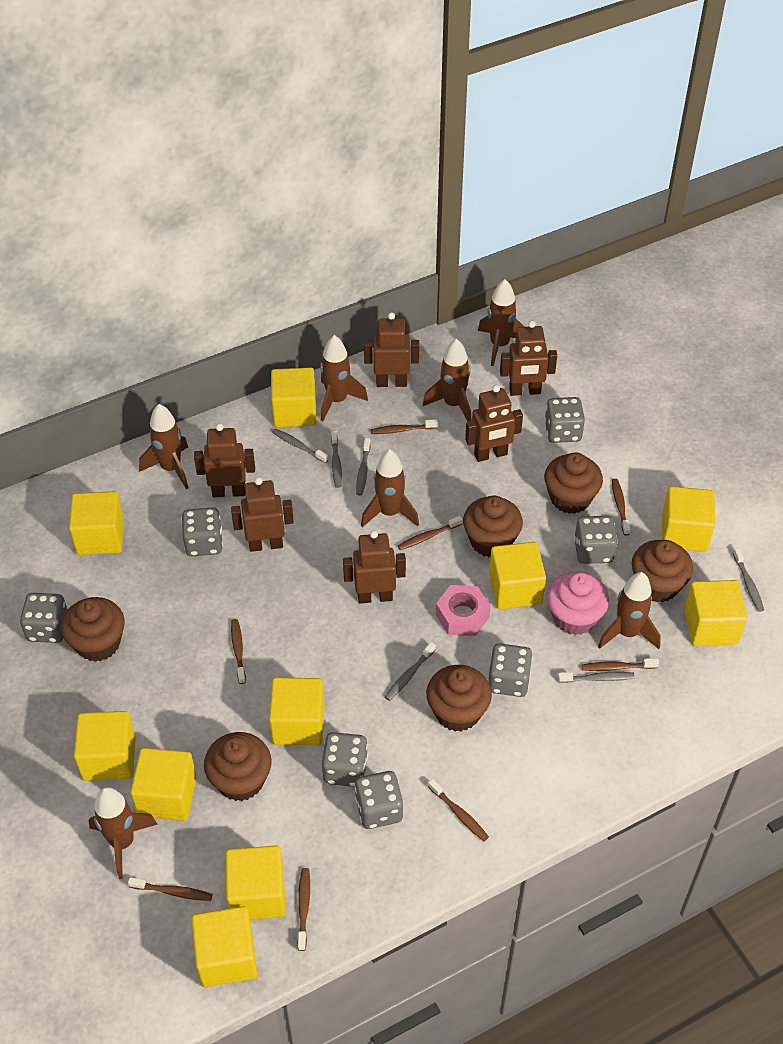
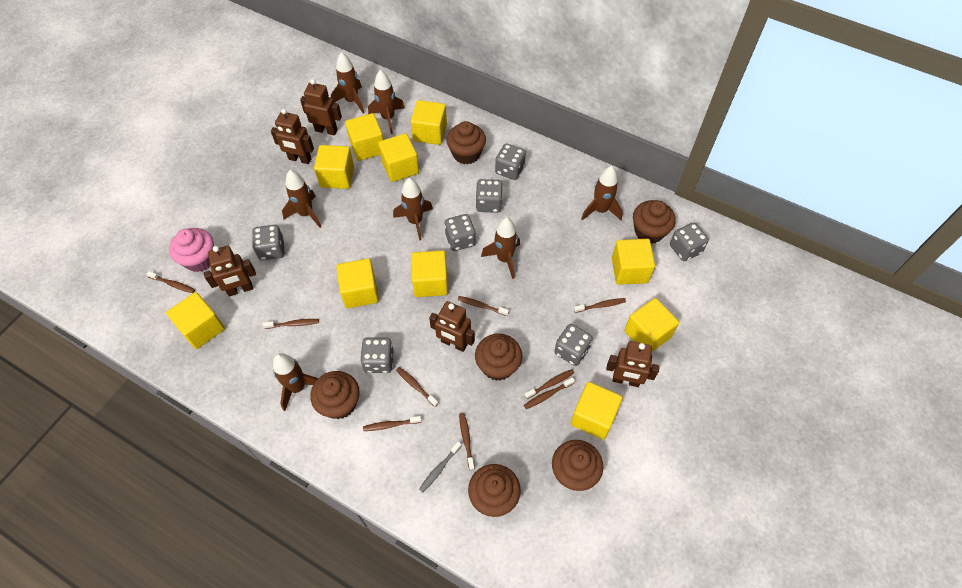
brown robot: [194,423,255,497] [231,477,294,552] [343,530,406,603] [364,312,419,387] [465,385,523,462] [500,321,557,396] = 6 -> [204,246,256,297] [271,109,314,164] [300,79,342,136] [429,301,475,352] [606,341,660,387] = 5
brown toothbrush: [128,877,213,901] [231,619,246,684] [298,868,310,951] [371,419,438,434] [397,516,463,550] [428,779,489,841] [581,658,659,671] [612,479,631,535] = 8 -> [146,271,195,293] [263,319,319,329] [363,416,422,431] [396,367,439,407] [457,296,509,316] [459,413,475,470] [524,369,574,399] [524,377,575,409] [574,298,626,313] = 9
grey toothbrush: [272,429,328,463] [331,430,342,488] [356,438,371,496] [385,642,436,701] [558,672,635,683] [733,548,764,612] = 6 -> [419,442,462,492] = 1
pink nut: [436,585,491,636] = 1 -> none = 0

